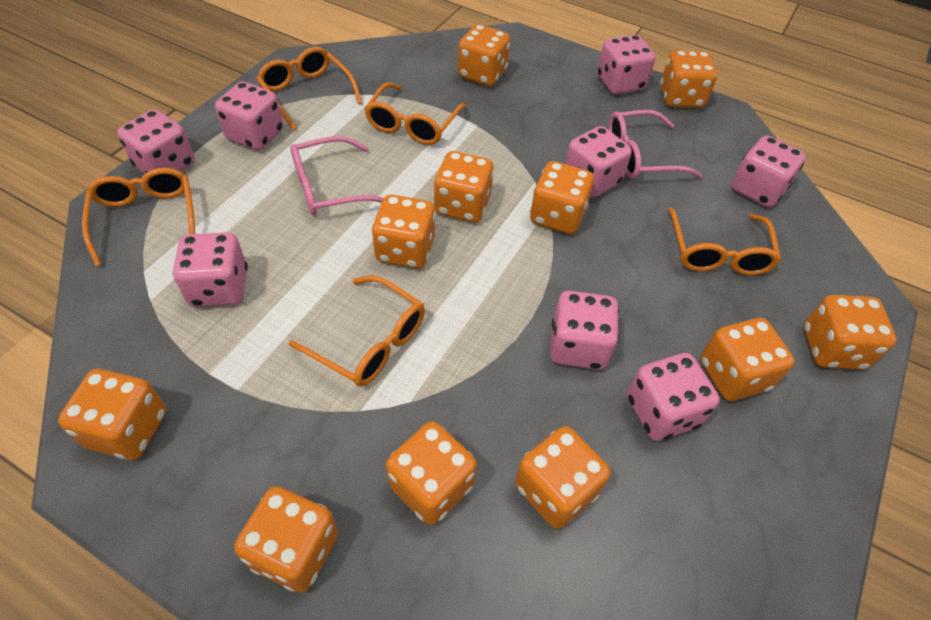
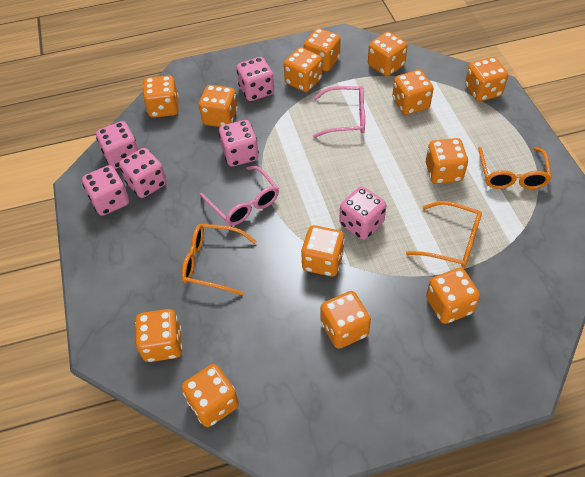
orange dice: [58,369,166,460] [234,486,338,593] [372,195,435,269] [386,421,477,525] [434,151,494,223] [458,24,510,86] [515,426,610,529] [530,161,594,234] [660,50,717,108] [700,318,795,401] [804,295,897,370] = 11 -> [135,309,182,362] [143,75,179,118] [182,364,239,427] [199,85,238,127] [284,47,322,92] [301,225,345,277] [304,28,341,71] [321,291,371,349] [368,32,408,76] [392,70,433,115] [426,138,468,184] [426,268,480,324] [465,57,508,102] = 13
orange glasses: [82,168,195,266] [257,47,362,130] [289,275,425,387] [364,82,466,145] [668,208,781,275] = 5 -> [182,224,257,295] [406,201,482,268] [478,147,552,189] = 3
pink dice: [117,109,195,174] [173,232,248,307] [215,82,283,150] [550,291,619,370] [565,126,632,198] [597,35,655,94] [627,353,720,441] [731,136,806,207] = 8 -> [82,165,129,216] [96,121,139,169] [119,148,167,198] [219,120,259,167] [236,57,274,101] [339,186,386,240] = 6

